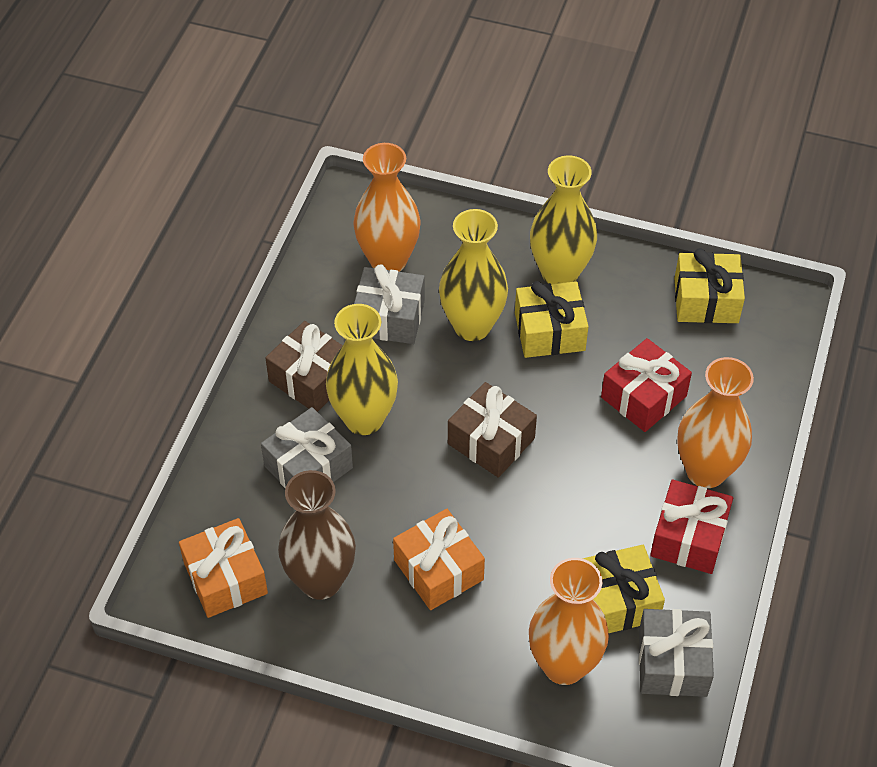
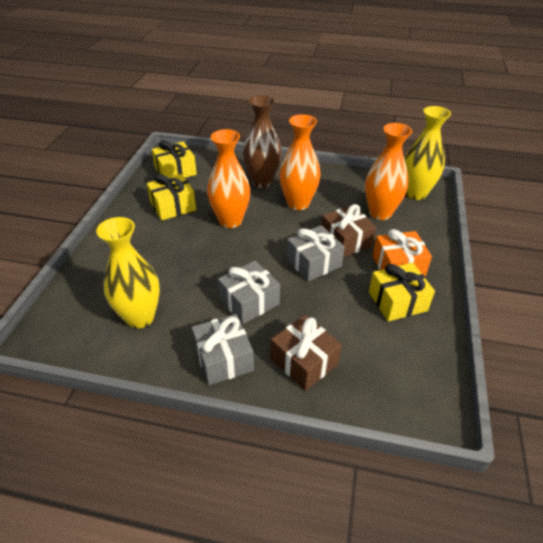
orange gift: [179,518,268,618] [393,509,485,610] = 2 -> [373,229,432,276] = 1
red gift: [601,338,692,432] [650,479,733,574] = 2 -> none = 0
yellow vase: [326,304,398,435] [439,209,508,341] [530,155,597,284] = 3 -> [96,217,160,329] [404,106,451,200] = 2

